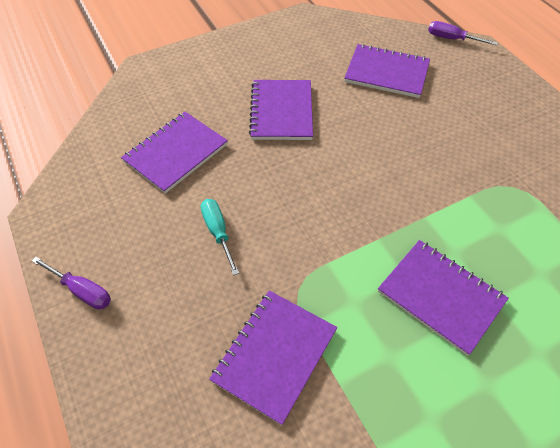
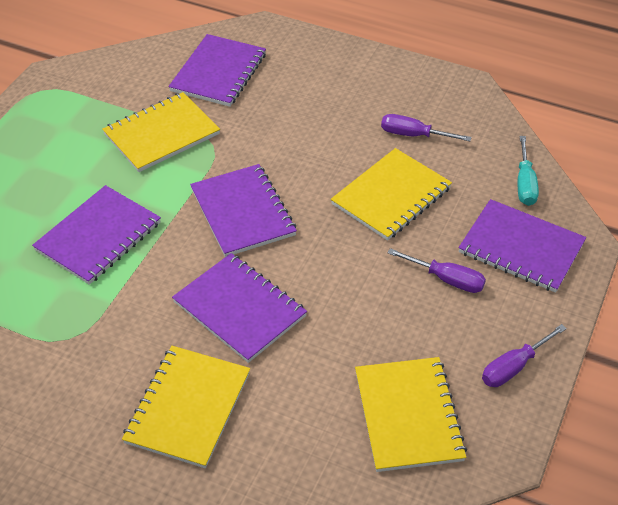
purple screwdriver: [32,257,111,309] [428,21,498,46] = 2 -> [381,114,471,141] [387,248,486,293] [482,324,567,387] = 3
yellow notebook: none = 0 -> [102,92,220,172] [122,346,250,468] [331,148,452,241] [355,357,467,472] = 4

